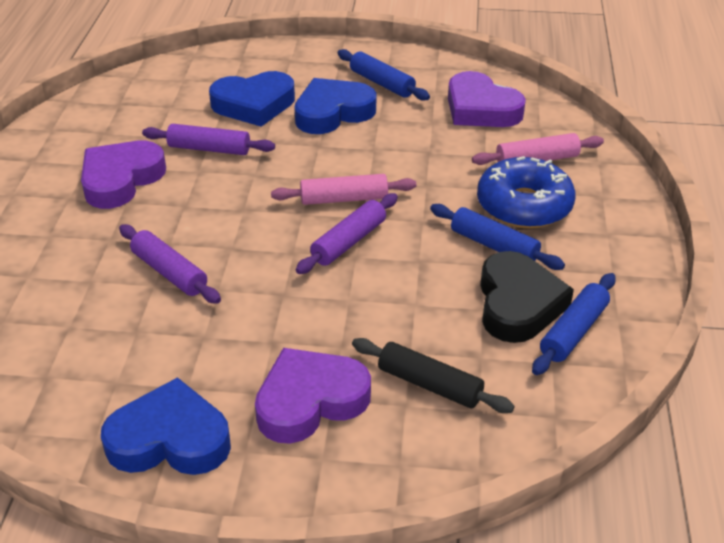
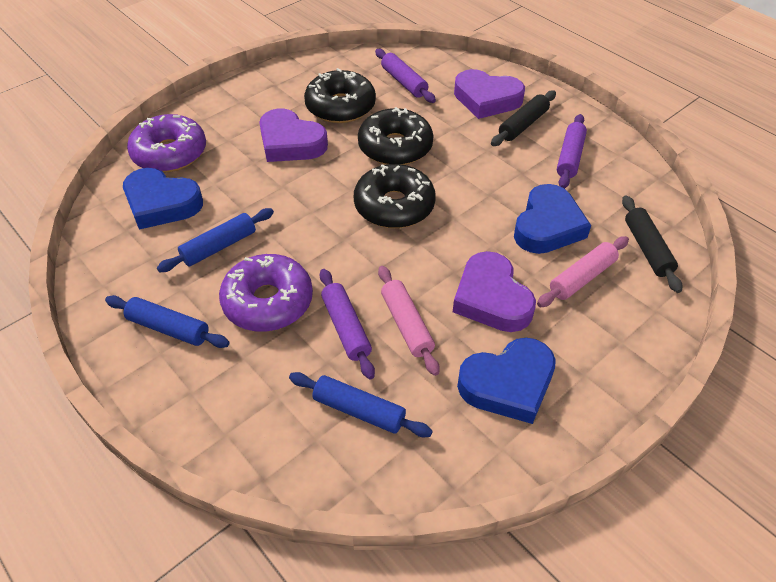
black donut: none = 0 -> [304,68,376,123] [354,164,436,228] [358,107,433,165] = 3
black heart: [480,251,574,343] = 1 -> none = 0
black rolling pin: [352,338,515,413] = 1 -> [491,90,556,146] [622,195,682,293] = 2
blue donut: [477,156,575,229] = 1 -> none = 0
purple donut: none = 0 -> [127,114,206,173] [219,254,313,332] = 2

